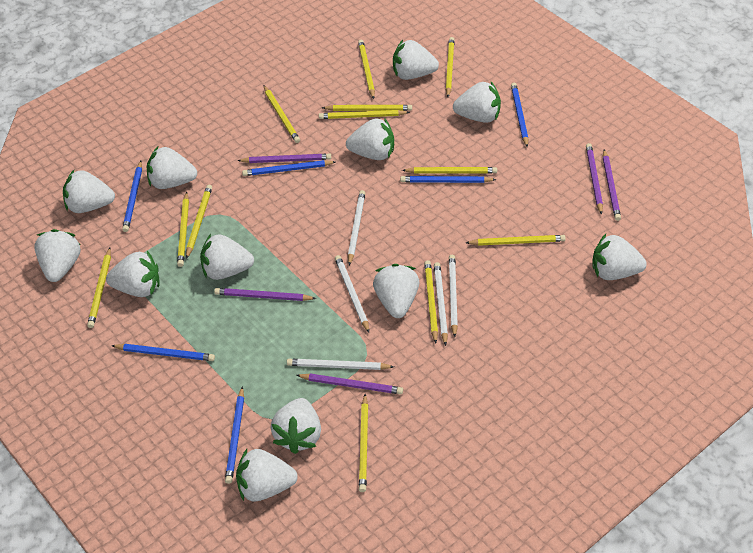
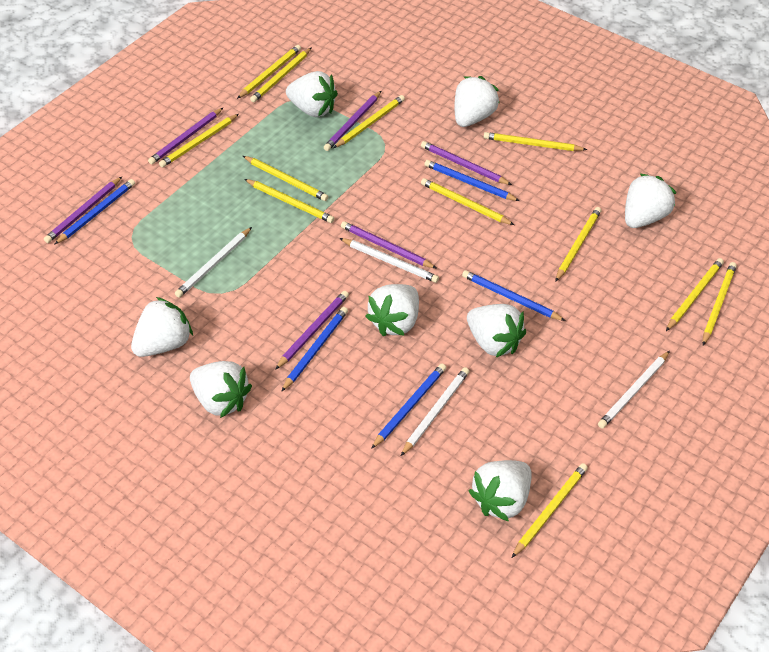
blue pencil: [112,344,215,361] [122,161,142,232] [225,386,244,484] [242,160,336,176] [400,176,496,183] [511,83,528,147] = 6 -> [54,179,135,245] [281,307,348,392] [371,364,446,449] [424,160,520,201] [462,270,566,321] = 5
purple pencil: [214,288,316,301] [237,154,331,163] [296,374,403,394] [586,143,603,215] [603,150,621,221] = 5 -> [44,177,122,243] [148,108,223,165] [275,291,349,370] [324,91,381,151] [341,221,437,269] [421,141,512,185] = 6
white pencil: [287,359,394,370] [335,255,369,333] [348,190,365,265] [434,262,448,346] [449,255,458,337] = 5 -> [175,227,252,298] [340,238,439,283] [401,367,470,456] [598,351,670,429] = 4
white strawberry: [34,229,81,282] [63,170,115,213] [106,251,160,297] [147,147,197,189] [200,234,254,280] [236,449,298,502] [271,398,321,454] [346,118,394,160] [373,264,419,318] [393,40,439,80] [453,82,501,123] [592,234,647,280] = 12 -> [131,297,193,357] [190,361,252,418] [286,71,338,117] [365,284,419,336] [455,76,500,127] [467,304,526,357] [469,460,532,522] [625,173,676,228] = 8

